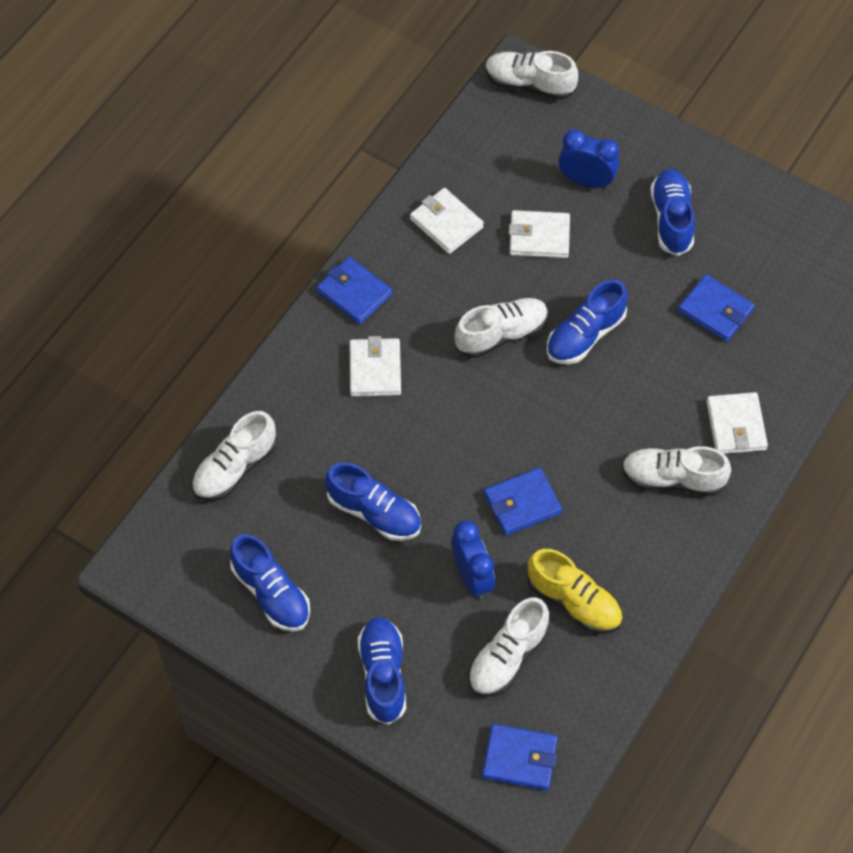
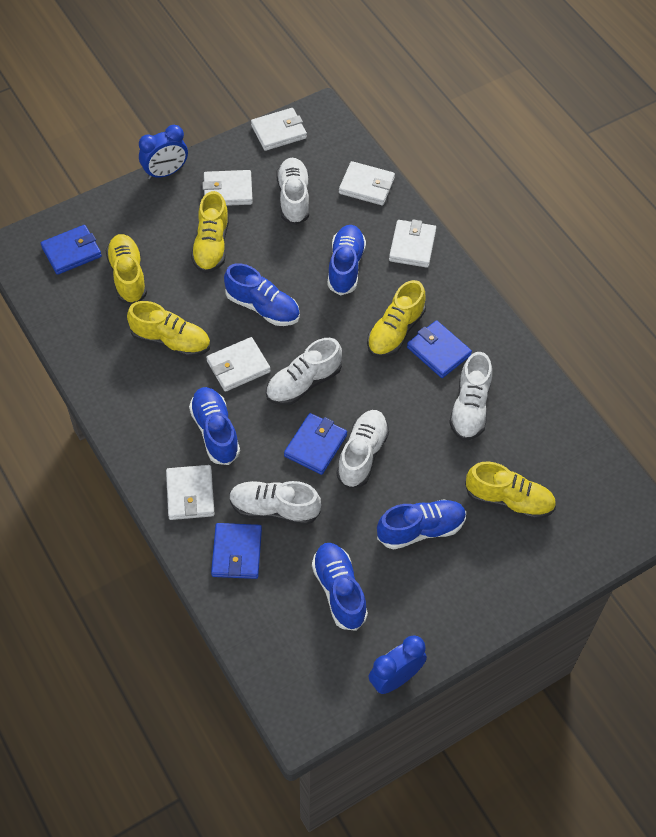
white wallet: [350,336,401,397] [410,188,484,254] [509,210,570,258] [707,392,768,454] = 4 -> [166,465,215,520] [202,170,253,206] [206,337,271,392] [251,108,307,151] [339,161,395,205] [389,219,436,268] = 6
yellow shoe: [527,549,622,634] = 1 -> [106,234,147,304] [127,301,210,357] [191,191,229,273] [367,280,426,358] [465,462,556,520] = 5

